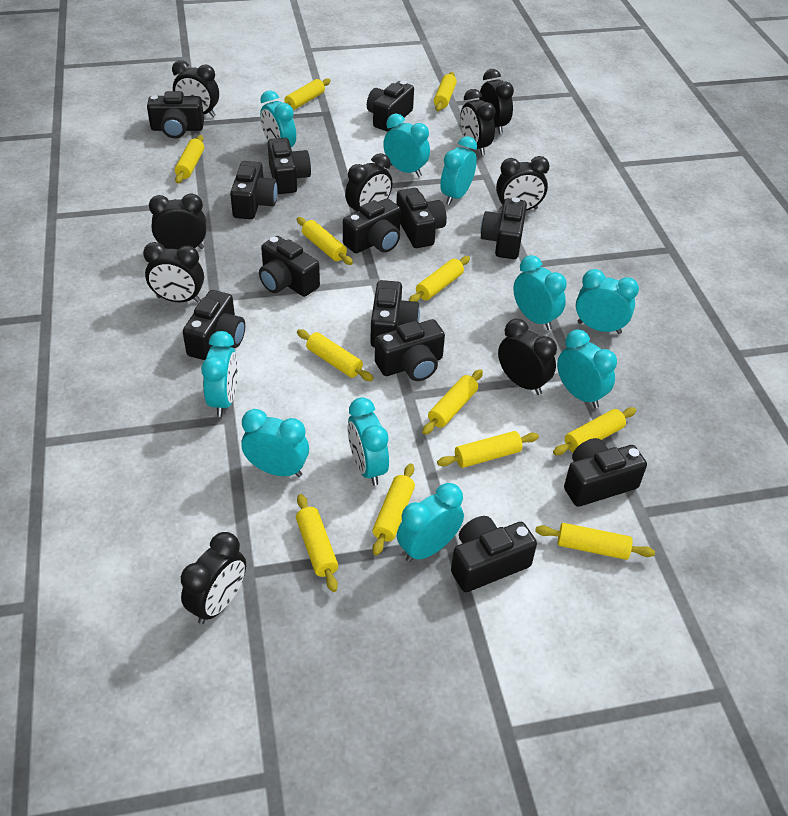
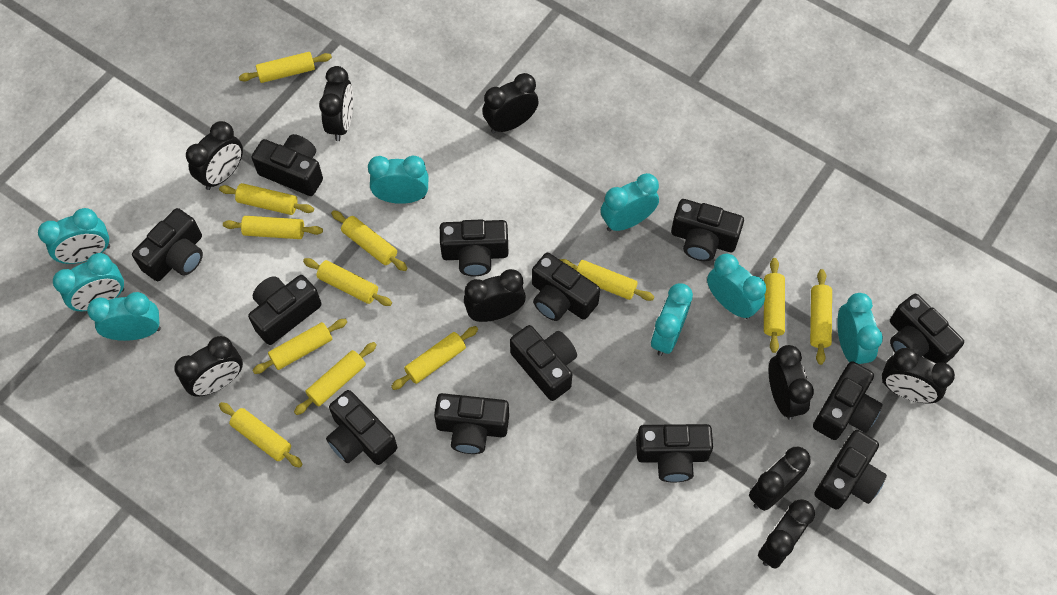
turquoise clock: [201,331,238,417] [242,409,309,477] [260,90,296,147] [347,397,389,486] [383,114,430,177] [397,483,464,562] [440,136,477,205] [513,255,567,330] [557,329,617,408] [576,269,639,334] = 10 -> [38,208,110,264] [53,253,124,312] [87,292,161,341] [368,156,429,204] [601,173,659,231] [651,283,693,356] [707,254,766,319] [837,293,883,364] = 8

